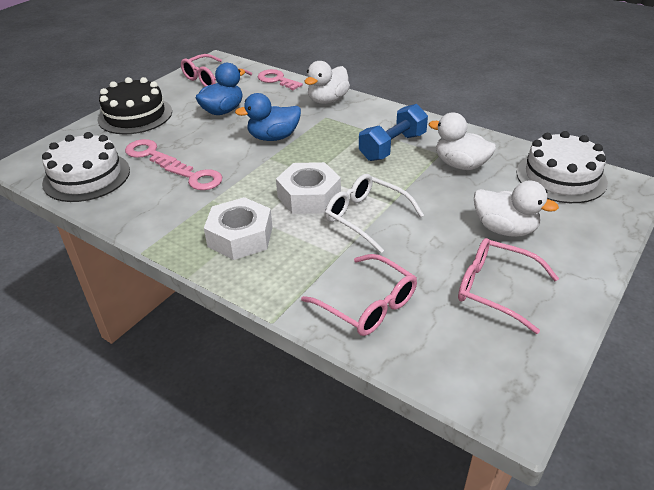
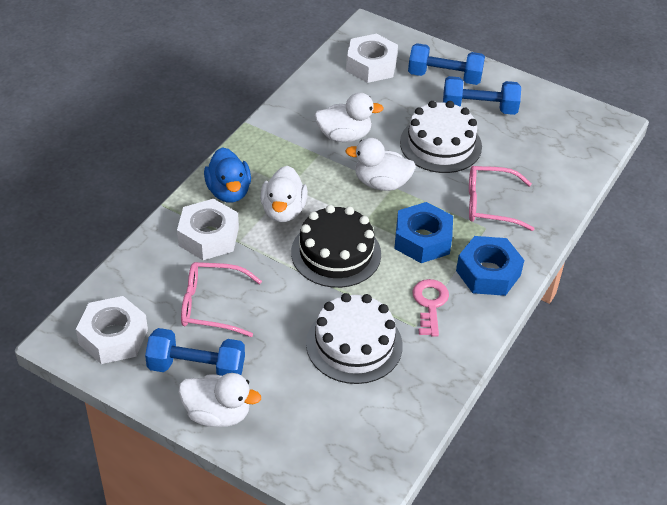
blue duck: [196,63,245,115] [235,93,301,141] = 2 -> [204,147,251,203] = 1
blue dumbbell: [359,104,428,161] = 1 -> [145,328,245,376] [408,43,485,85] [443,76,521,115] = 3
blue nut: none = 0 -> [394,202,453,263] [456,236,524,296] = 2
pink glasses: [181,54,252,87] [301,254,417,336] [458,238,559,334] = 3 -> [181,262,262,337] [469,166,534,231] = 2
pink key: [125,139,177,168] [165,160,222,190] [258,69,303,90] = 3 -> [412,279,449,337] = 1
white duck: [305,61,350,104] [429,113,496,170] [474,181,559,237] = 3 -> [178,373,261,427] [260,166,308,222] [314,93,384,142] [345,138,416,191] = 4
white glasses: [325,174,424,253] = 1 -> none = 0
white nut: [204,197,273,260] [276,162,341,214] = 2 -> [76,296,148,364] [177,199,239,260] [346,34,398,83] = 3

